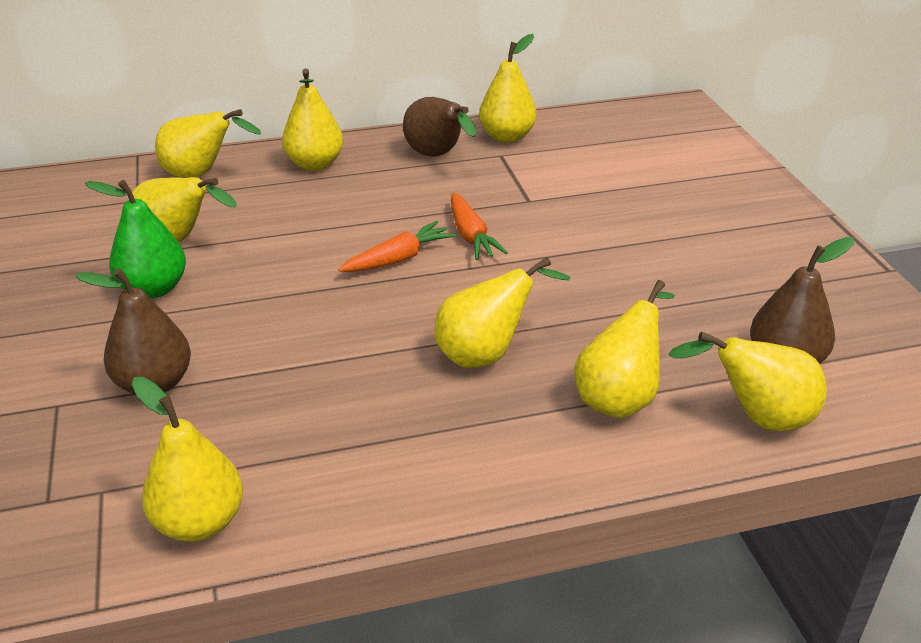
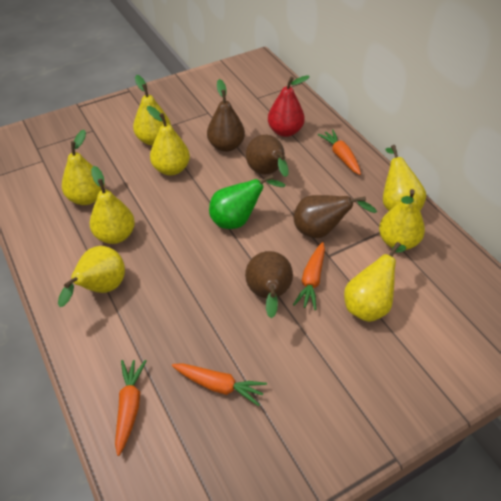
brown pear: [75,268,191,395] [403,97,476,157] [750,237,854,364] = 3 -> [207,79,245,152] [245,251,293,318] [246,135,289,177] [294,195,377,238] = 4
orange carrot: [339,221,456,272] [451,193,508,260] = 2 -> [115,360,146,456] [172,363,267,406] [293,242,325,310] [318,129,361,175] = 4
red pear: none = 0 -> [268,75,310,137] = 1

